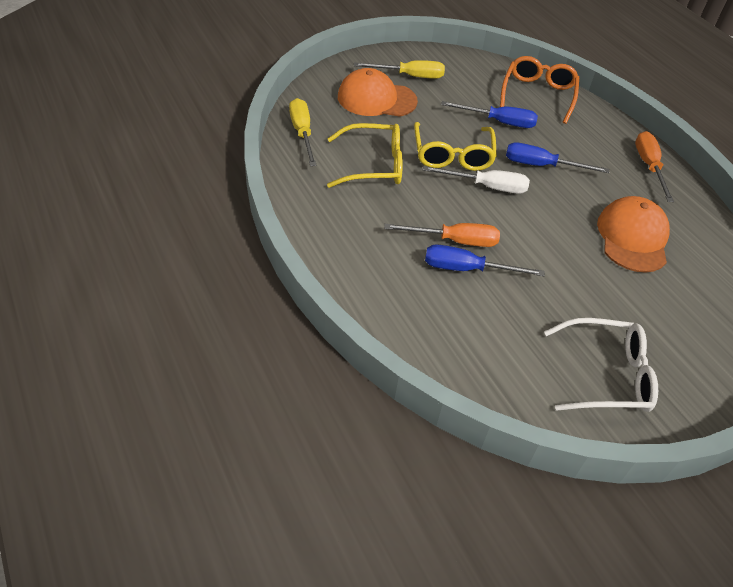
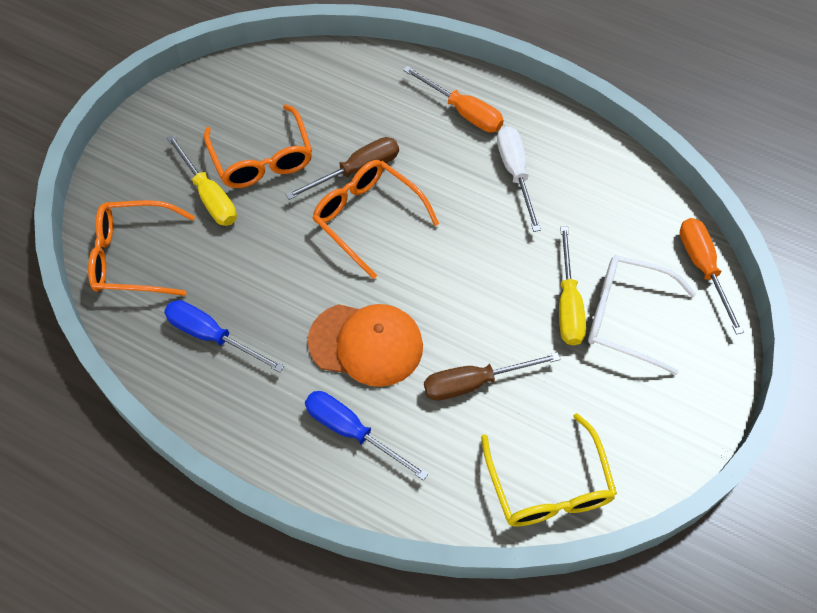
blue screwdriver: [425,244,545,276] [441,101,538,128] [506,143,609,173] = 3 -> [164,300,284,373] [305,391,429,481] = 2
brown screwdriver: none = 0 -> [285,137,399,200] [424,352,560,401] = 2
orange cap: [338,68,418,117] [597,196,670,273] = 2 -> [308,304,423,387] = 1
orange glasses: [500,56,579,124] = 1 -> [88,200,195,296] [204,104,312,188] [312,160,439,279] = 3
yellow glasses: [327,123,403,188] [414,122,497,171] = 2 -> [481,413,617,527] = 1

